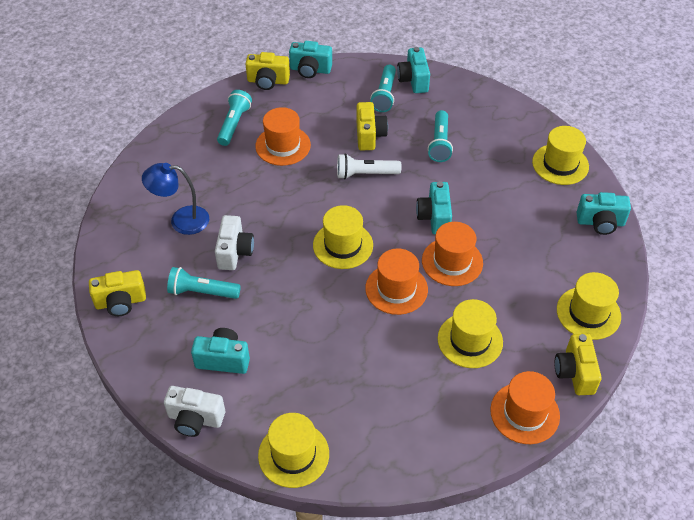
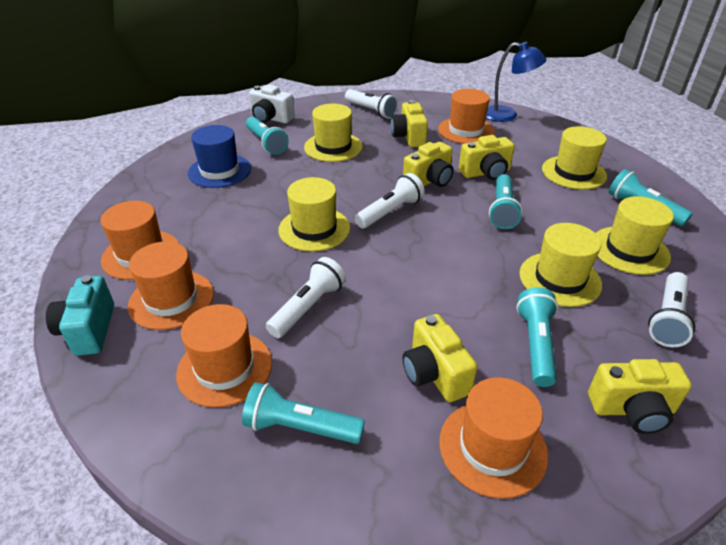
blue hat: none = 0 -> [188,125,251,188] = 1
orange hat: [255,107,311,166] [365,249,428,315] [422,222,483,286] [490,371,560,444] = 4 -> [101,201,179,280] [128,242,214,330] [176,304,272,408] [438,89,495,144] [439,377,548,499] = 5
turquoise camera: [191,328,250,374] [289,41,332,78] [397,47,430,93] [416,181,452,235] [577,192,631,235] = 5 -> [46,275,114,356] = 1
turquoise flashlight: [167,267,241,299] [217,90,252,146] [370,65,396,112] [428,110,453,162] = 4 -> [242,382,365,444] [246,116,289,155] [489,174,523,229] [516,287,558,387] [609,169,693,226] = 5
white camera: [164,386,225,437] [215,215,254,270] = 2 -> [249,85,295,124] = 1
white flashlight: [337,153,401,179] = 1 -> [266,257,346,338] [345,89,398,119] [355,173,425,228] [648,272,695,347] = 4
yellow camera: [89,270,146,316] [245,52,290,90] [356,102,388,150] [555,334,602,395] = 4 -> [391,100,428,147] [402,314,478,402] [403,142,454,187] [459,135,515,180] [588,359,692,434] = 5

